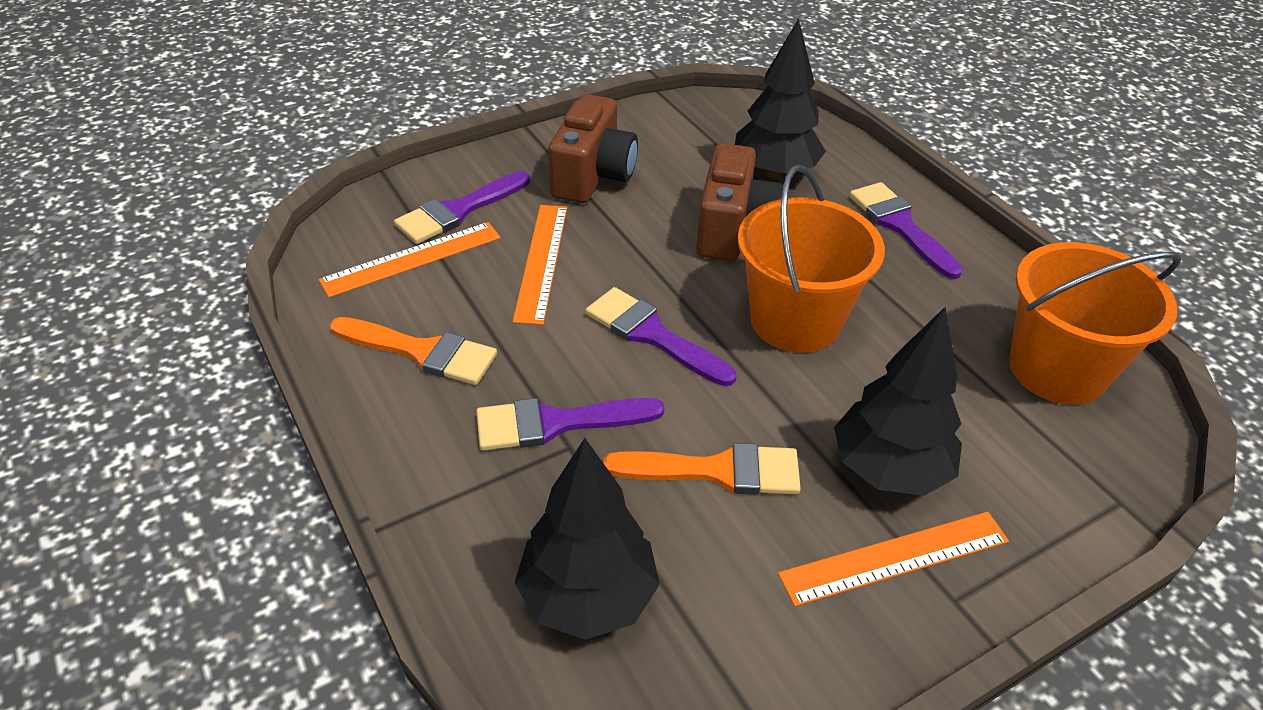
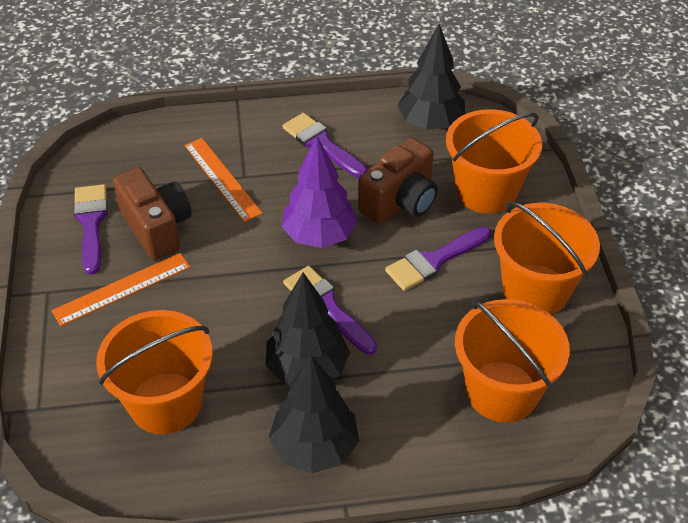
orange brush: [330,317,497,385] [603,443,801,495] = 2 -> none = 0
orange bucket: [738,165,885,353] [1009,242,1181,405] = 2 -> [96,310,213,434] [446,109,542,214] [455,299,570,422] [494,201,600,315] = 4
orange ruler: [319,222,501,298] [513,205,567,325] [778,512,1009,607] = 3 -> [52,253,190,326] [184,138,263,222] = 2
purple tree: none = 0 -> [281,136,358,248] = 1

